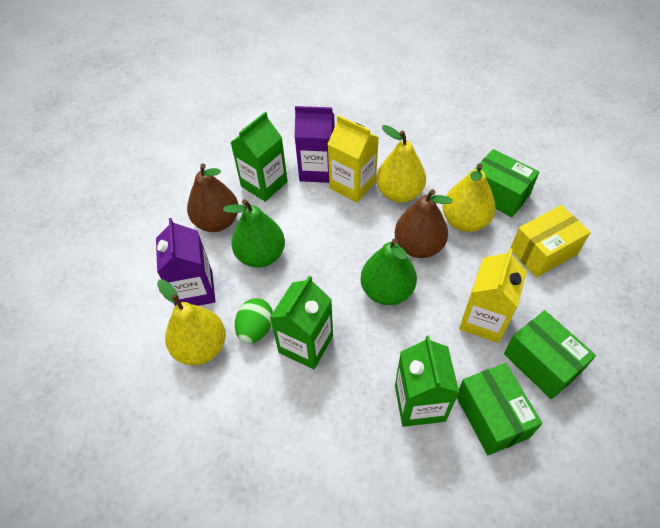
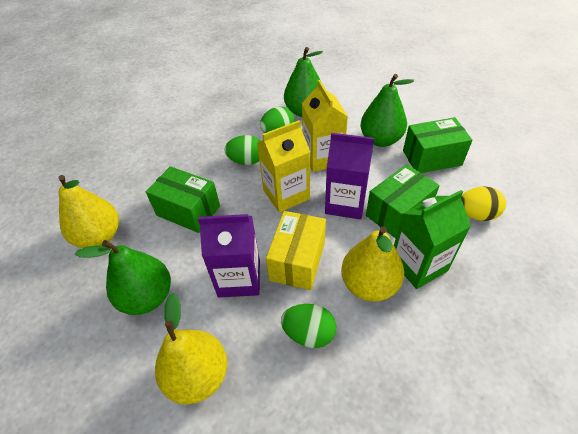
brown pear: [187,163,238,232] [395,189,453,258] = 2 -> none = 0
green carton: [230,112,288,202] [270,275,333,369] [395,336,460,427] = 3 -> [394,190,471,289] = 1
green egg: [235,298,273,344] = 1 -> [224,135,260,165] [260,106,294,133] [281,304,336,348] = 3
green pear: [223,199,285,268] [361,238,417,305] = 2 -> [75,240,171,315] [284,47,323,117] [360,74,414,147] = 3
yellow egg: none = 0 -> [461,187,506,221] = 1

